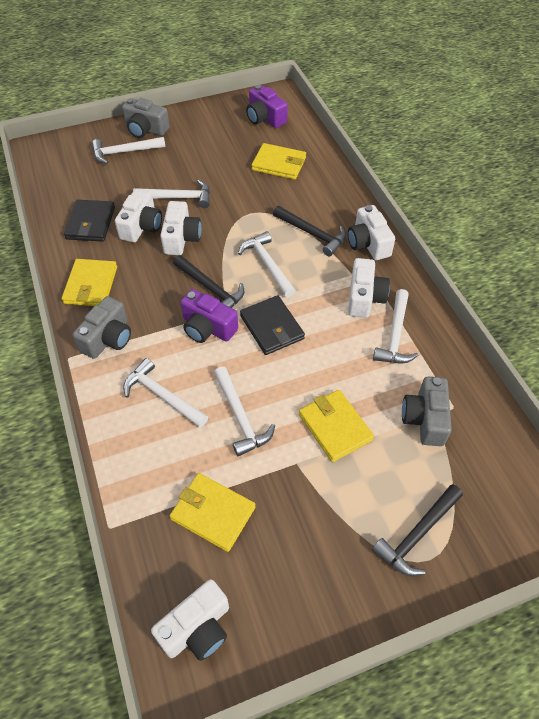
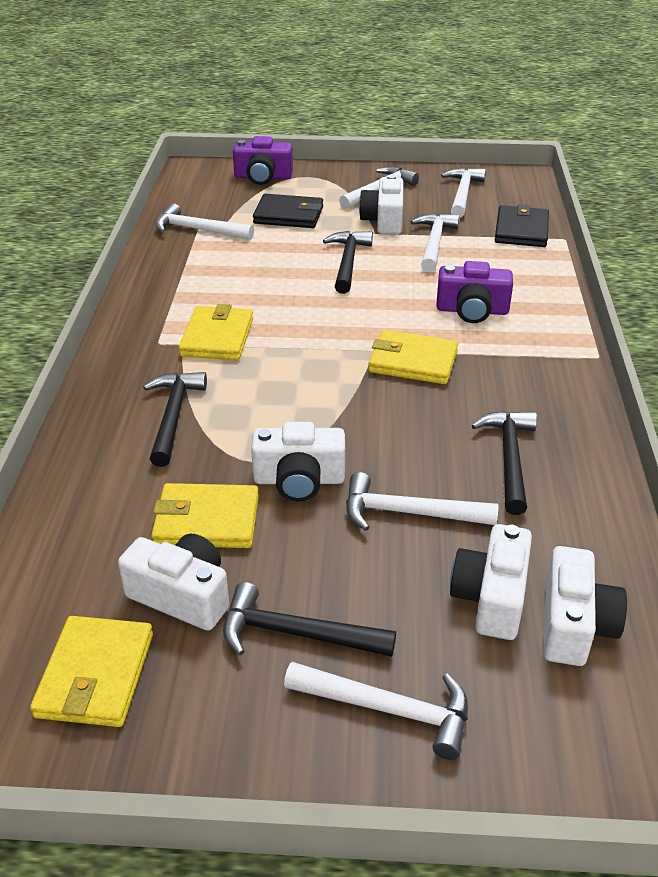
black hammer: [173,255,244,308] [273,206,346,256] [372,484,463,576] = 3 -> [143,372,207,467] [223,582,396,657] [323,231,373,294] [471,411,537,515] = 4
grey camera: [73,296,131,359] [122,98,170,138] [402,377,452,446] = 3 -> none = 0

